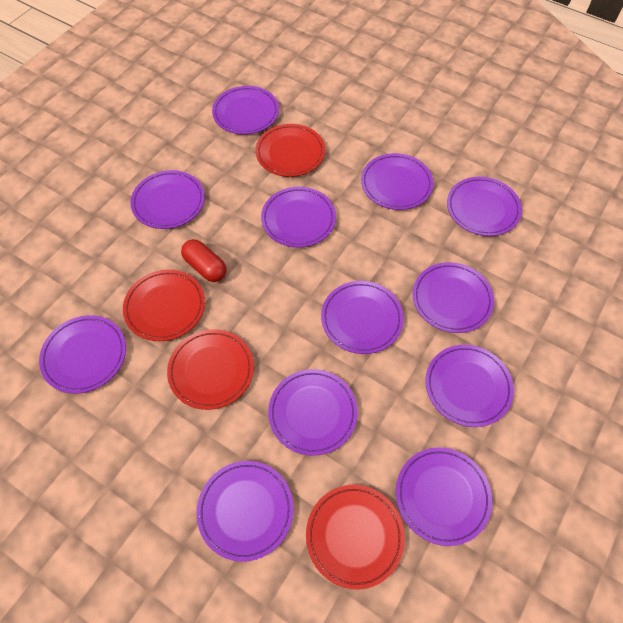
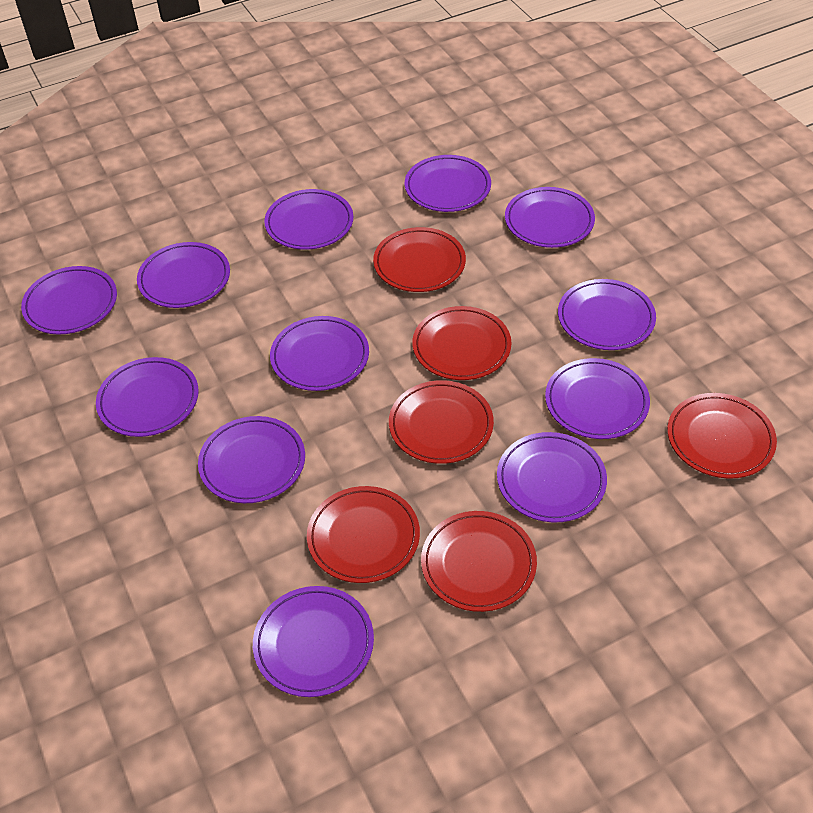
red capsule: [181,239,227,282] = 1 -> none = 0
red plate: [123,270,205,341] [167,329,254,410] [255,124,325,177] [306,485,405,590] = 4 -> [307,486,420,583] [373,227,466,292] [389,380,494,464] [412,306,511,380] [421,511,537,612] [667,393,777,479] = 6

